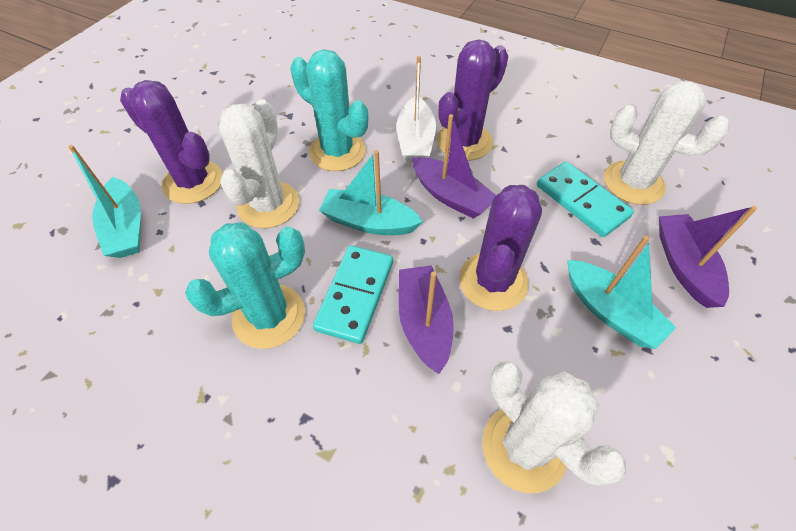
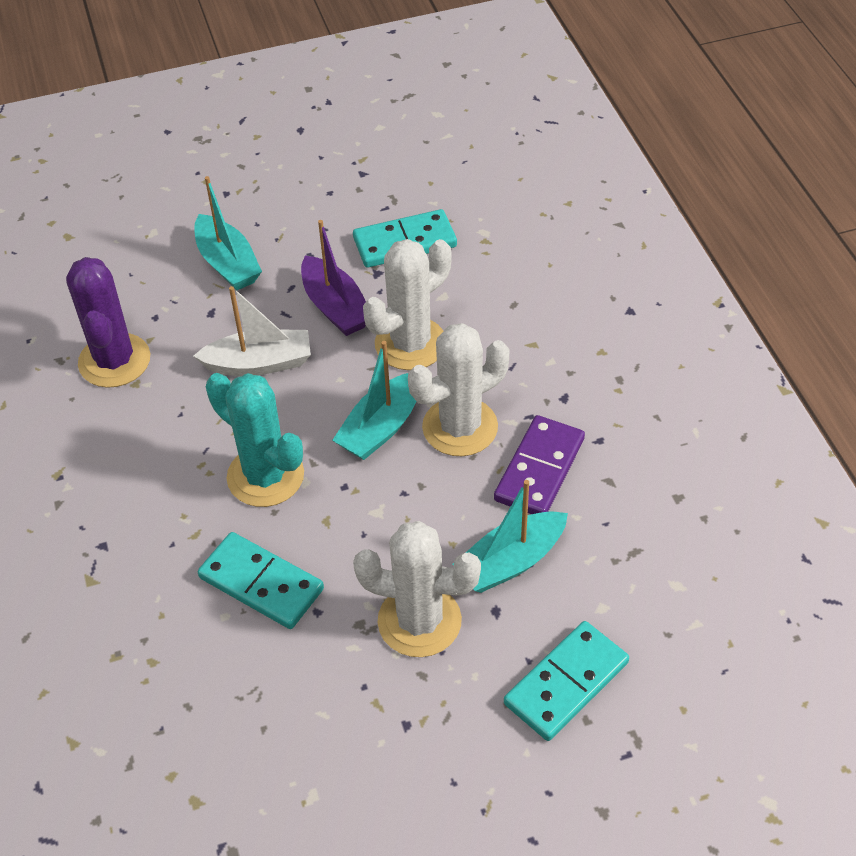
purple boat: [398,265,454,374] [412,114,496,219] [659,206,757,308] = 3 -> [301,220,366,336] = 1
purple cactus: [120,80,223,204] [437,39,508,161] [459,185,542,311] = 3 -> [66,257,150,388] = 1
purple domino: none = 0 -> [494,415,585,514] = 1
turquoise cactus: [185,222,305,349] [290,49,368,171] = 2 -> [206,373,304,507] = 1
turquoise domino: [313,245,393,344] [537,162,634,237] = 2 -> [198,532,324,629] [353,209,457,268] [504,621,629,741] = 3

